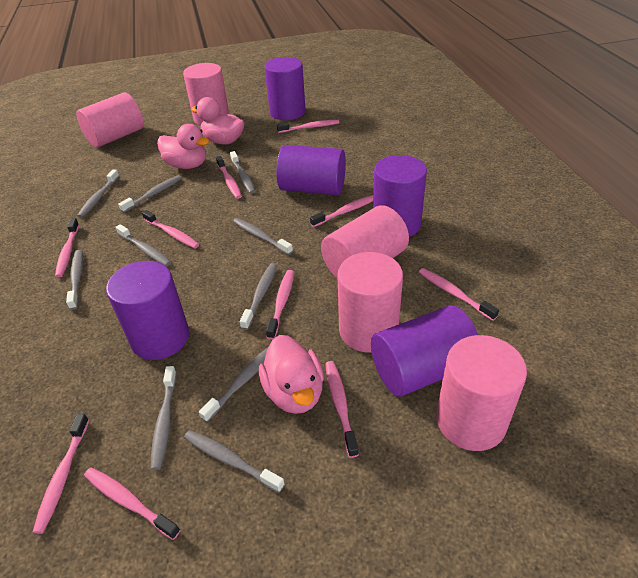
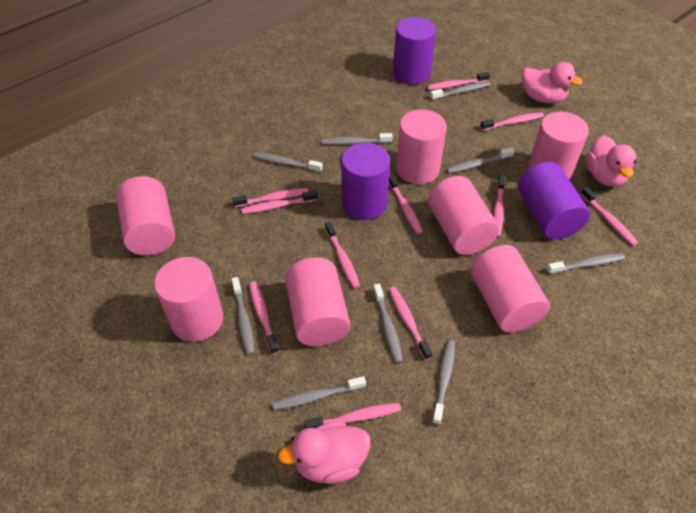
grey toothbrush: [66,250,83,310] [77,169,119,218] [116,224,171,266] [118,175,182,213] [151,366,177,470] [184,430,285,493] [199,347,268,422] [230,151,255,194] [233,218,293,255] [240,263,277,330] = 10 -> [232,277,255,355] [253,152,323,172] [272,376,366,410] [322,133,392,145] [373,283,403,363] [430,81,490,100] [432,340,455,425] [446,147,514,174] [547,253,625,274] = 9
pink cylinder: [76,92,144,148] [183,63,229,126] [321,205,409,279] [338,252,403,353] [436,335,527,451] = 5 -> [116,176,175,256] [154,257,223,342] [285,257,350,346] [396,109,447,184] [428,176,499,255] [470,245,550,332] [528,112,589,180] = 7
pink toothbrush: [33,414,89,534] [55,218,79,278] [84,468,180,540] [142,210,199,248] [216,156,242,199] [266,270,294,340] [277,120,339,133] [310,195,373,227] [325,361,359,458] [419,268,499,321] = 10 -> [232,188,308,207] [241,190,317,214] [249,281,279,354] [304,403,401,428] [325,221,360,288] [389,174,423,234] [389,287,432,360] [427,72,490,90] [480,112,544,131] [493,175,505,237] [581,187,638,246] = 11
purple cylinder: [106,261,189,360] [265,57,306,120] [276,145,346,195] [371,305,478,397] [373,155,427,237] = 5 -> [341,143,390,220] [393,17,436,85] [518,162,590,240] = 3

